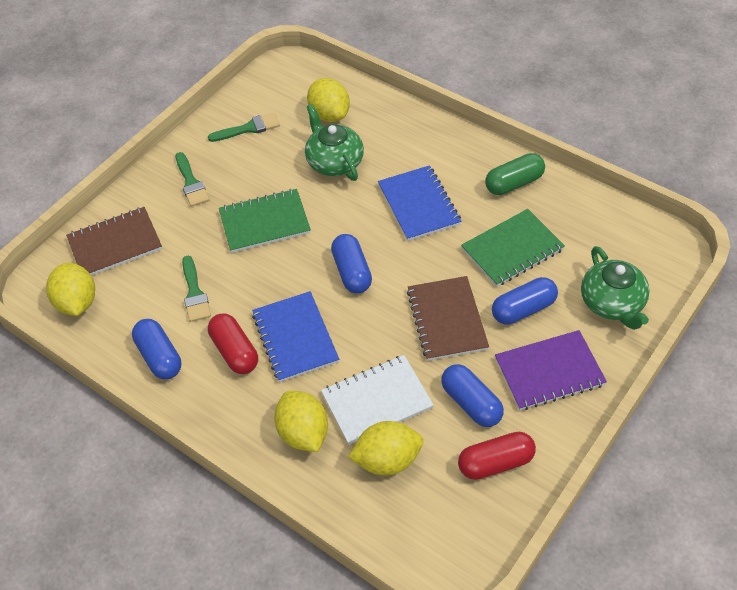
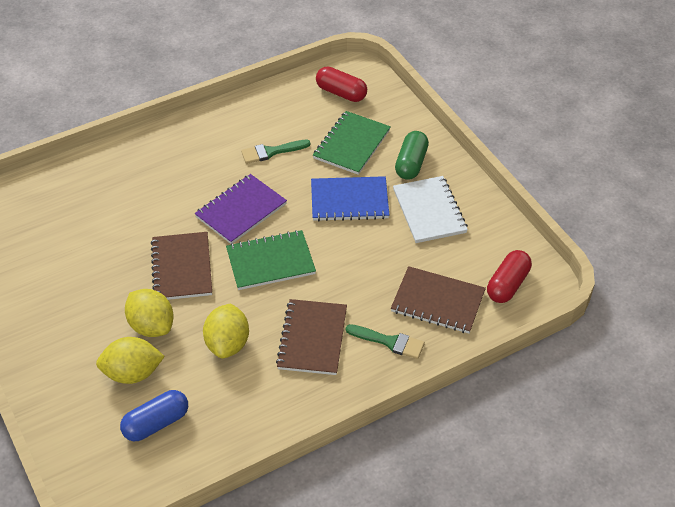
blue capsule: [132,319,181,379] [331,234,372,294] [441,364,504,427] [492,277,558,325] = 4 -> [120,390,188,441] = 1
blue notebook: [252,291,339,382] [378,165,461,241] = 2 -> [311,176,389,221] = 1
brown notebook: [66,207,162,276] [407,276,489,361] = 2 -> [151,232,212,300] [276,299,347,375] [391,266,486,334] = 3
green brush: [175,152,210,207] [182,256,211,322] [208,113,280,142] = 3 -> [241,140,311,164] [346,324,425,359] = 2
green teapot: [305,104,364,181] [581,246,650,330] = 2 -> none = 0
yellow lemon: [46,263,95,316] [274,391,328,452] [307,78,350,122] [348,421,423,475] = 4 -> [96,337,165,384] [125,289,174,337] [203,303,249,358] = 3

